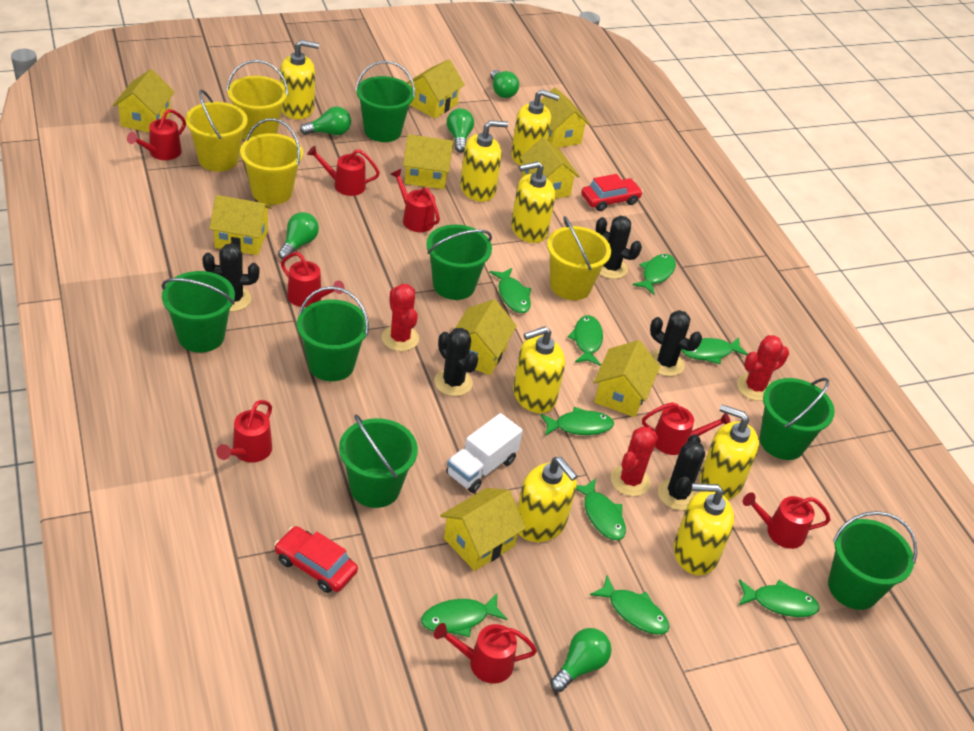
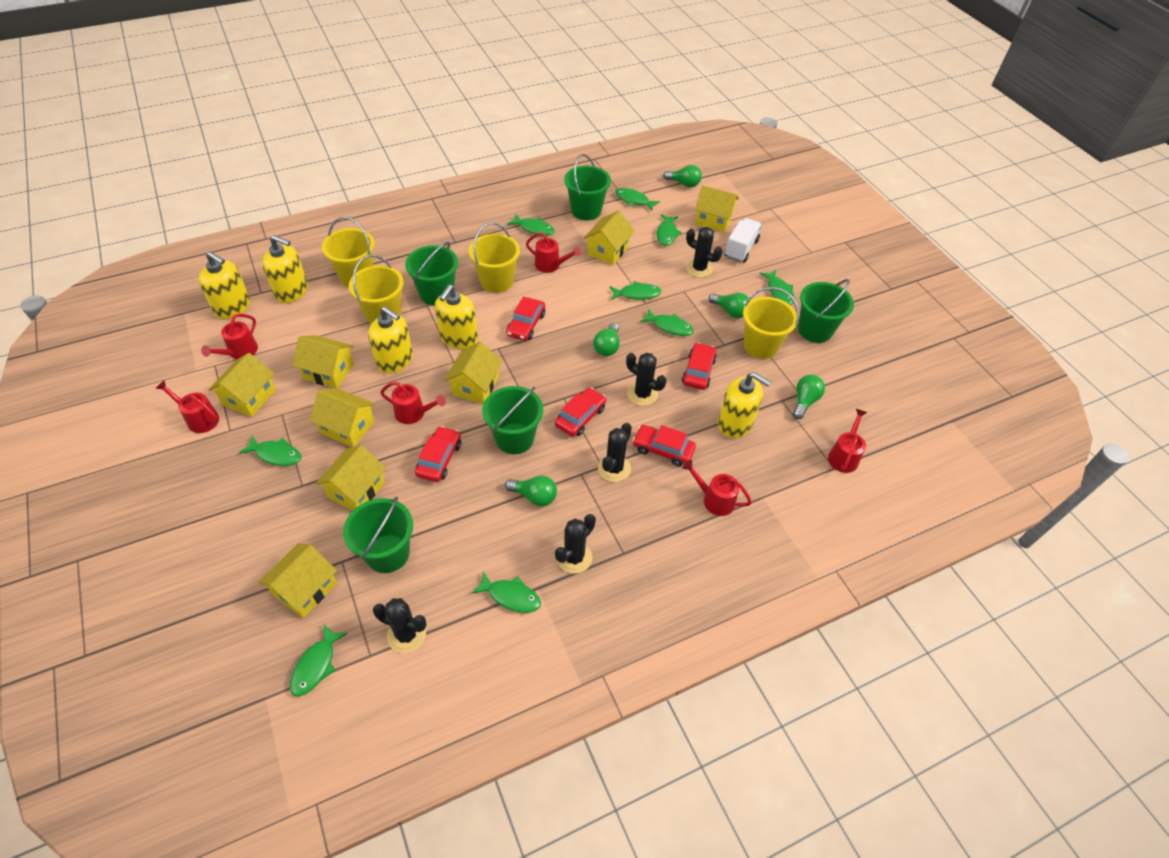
green bucket: [162,271,235,352] [297,286,369,381] [339,414,418,508] [356,61,415,142] [426,225,492,300] [760,378,835,460] [828,511,917,610] = 7 -> [343,497,413,573] [405,241,458,306] [482,386,543,454] [564,154,611,221] [798,279,854,343] = 5
red cactus: [382,284,419,351] [611,426,658,496] [737,335,789,401] = 3 -> none = 0
red car: [274,526,358,593] [581,174,643,211] = 2 -> [415,426,461,482] [506,297,545,341] [555,387,606,437] [633,425,696,466] [682,343,717,390] = 5
red watering can: [127,109,186,160] [216,400,272,462] [281,252,345,307] [307,146,380,196] [391,169,440,232] [434,623,537,683] [642,402,731,455] [743,492,831,549] = 8 -> [155,380,219,433] [201,314,258,359] [380,382,446,424] [526,232,581,273] [682,460,752,516] [828,409,868,473] = 6
yellow house: [113,69,175,133] [209,195,272,255] [403,134,453,189] [406,59,465,118] [440,488,526,571] [455,299,517,375] [520,137,580,199] [540,88,590,148] [593,340,660,417] = 9 -> [208,353,276,417] [259,543,337,618] [292,335,354,388] [309,388,375,447] [316,445,386,511] [444,342,502,404] [584,210,634,265] [695,185,739,232] = 8
yellow soap dispenser: [280,40,319,119] [460,120,508,202] [511,89,560,165] [511,161,555,243] [513,326,565,413] [518,457,578,542] [674,483,734,575] [699,405,759,500] = 8 -> [198,251,250,319] [262,235,308,303] [368,306,413,373] [435,284,478,349] [718,372,771,438] = 5

